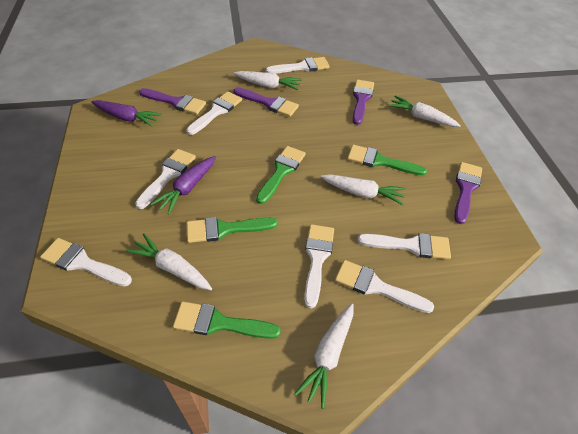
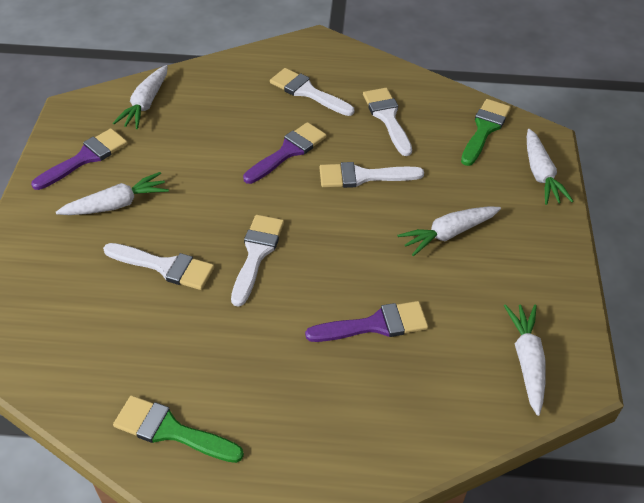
green brush: [173,301,281,339] [187,217,278,243] [256,146,306,204] [347,145,427,176] = 4 -> [113,395,244,463] [461,99,511,166] = 2
purple brush: [139,88,206,114] [233,87,299,117] [353,80,374,125] [454,162,482,224] = 4 -> [31,128,128,190] [243,122,327,184] [305,301,428,342] = 3
purple carrot: [91,100,162,127] [151,156,216,215] = 2 -> none = 0
white brush: [40,238,132,286] [135,149,196,209] [186,91,242,135] [266,57,330,74] [304,224,334,308] [335,260,434,313] [358,233,451,260] = 7 -> [103,243,214,290] [231,215,284,307] [270,68,354,116] [320,162,424,188] [363,88,412,156] = 5

